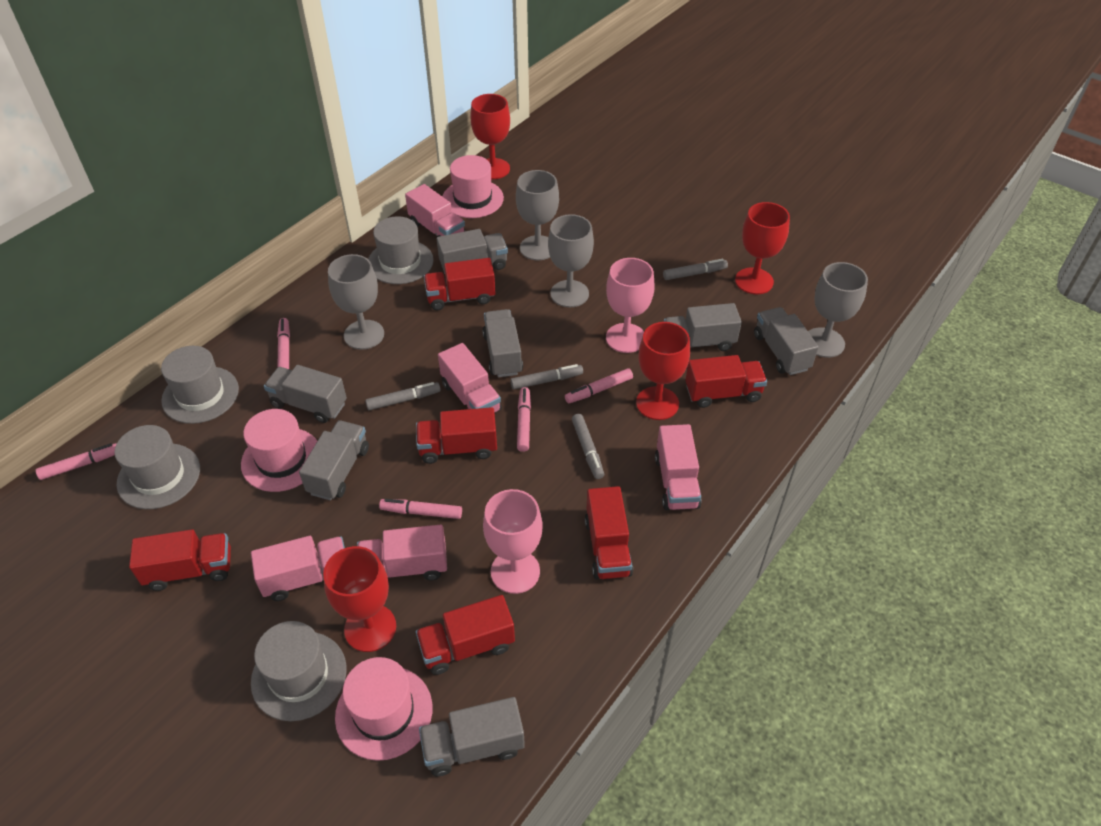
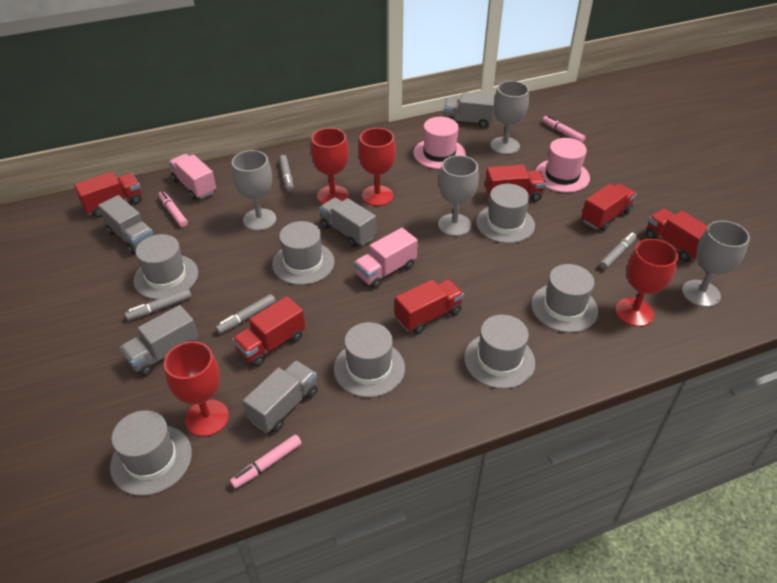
grey hat: [114,425,200,509] [161,346,239,424] [251,621,347,721] [368,216,434,284] = 4 -> [110,410,192,496] [133,234,198,299] [272,221,335,285] [334,322,405,397] [464,315,535,389] [476,184,535,243] [531,264,598,333] = 7
grey truck: [264,365,347,423] [299,420,369,500] [419,697,525,776] [437,229,508,274] [482,309,523,377] [664,303,742,351] [754,307,819,375] = 7 -> [98,195,153,254] [120,305,199,376] [243,360,318,433] [319,198,376,247] [444,92,495,128] = 5
pink goblet: [483,489,543,594] [606,258,654,353] = 2 -> none = 0
pink hat: [241,409,317,492] [335,657,432,761] [442,155,504,218] = 3 -> [413,117,466,169] [535,138,590,193] = 2
pink marker: [36,443,117,480] [277,318,290,369] [379,499,462,519] [517,387,531,452] [565,368,633,403] = 5 -> [158,191,188,227] [230,434,302,489] [542,115,586,143] = 3
pink truck: [251,536,345,601] [357,525,447,581] [405,184,465,239] [438,343,502,413] [655,424,701,510] = 5 -> [169,154,216,200] [354,228,418,289] = 2

